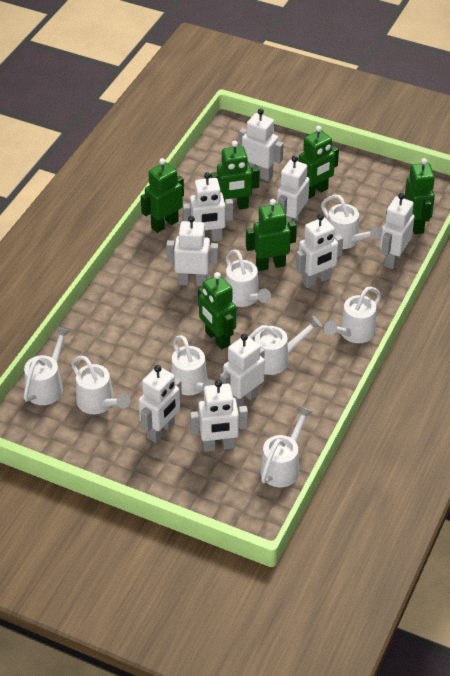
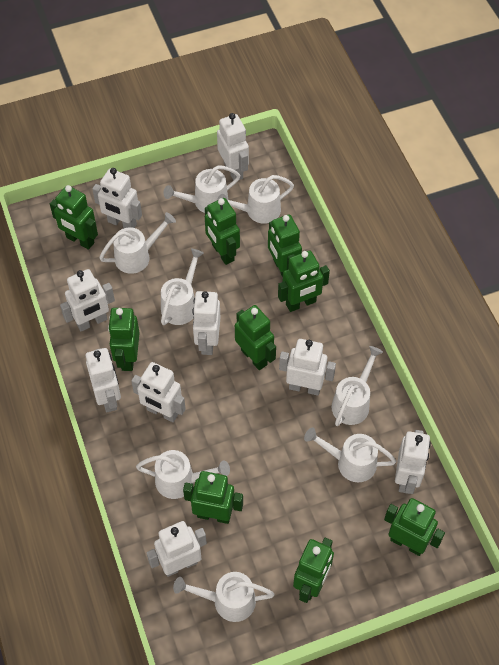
green robot: [141,158,184,233] [198,272,236,349] [210,141,260,209] [246,199,297,271] [298,126,339,199] [404,158,435,234] = 6 -> [50,185,98,250] [108,308,140,371] [183,471,243,524] [205,198,240,265] [235,305,276,370] [268,214,302,277] [278,250,330,312] [293,538,334,603] [384,498,445,556] = 9

